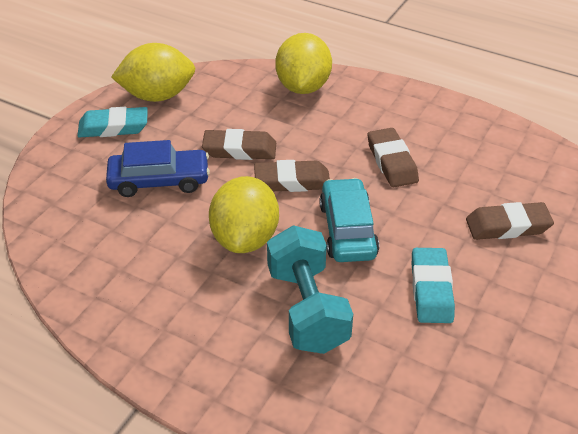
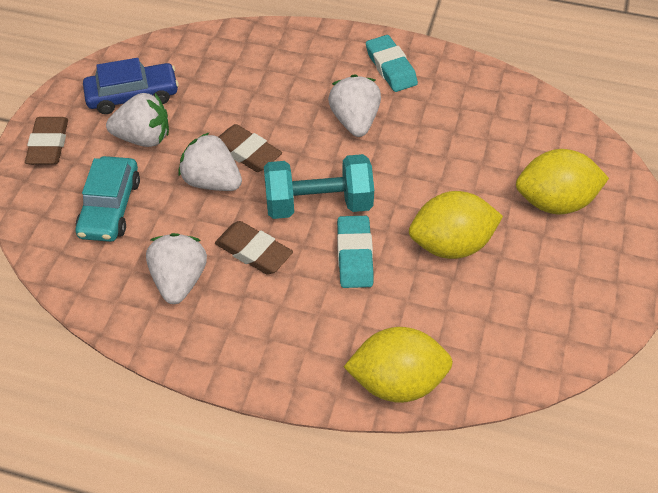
brown eraser: [202,129,276,160] [254,160,330,192] [368,128,419,187] [466,202,554,240] = 4 -> [25,117,68,165] [215,221,293,275] [219,124,282,172] = 3
white strawberry: none = 0 -> [106,93,169,147] [146,233,207,304] [178,133,242,191] [328,74,381,137] = 4

